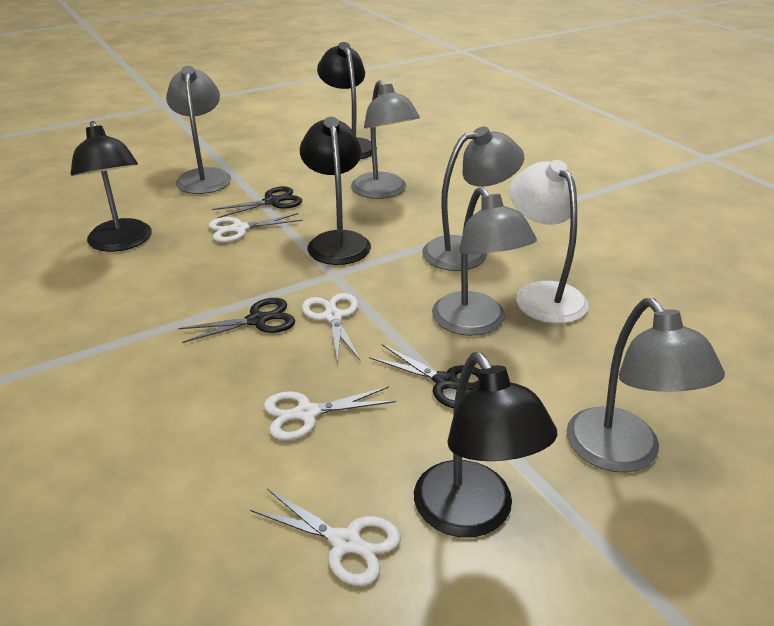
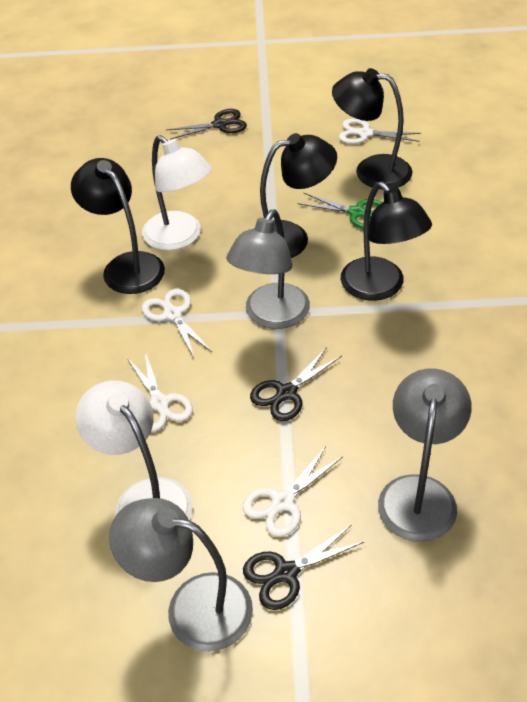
green scissors: none = 0 -> [297,193,383,229] = 1
grey lamp: [166,66,231,194] [351,80,420,199] [422,126,524,271] [432,187,537,336] [566,298,725,473] = 5 -> [109,498,253,652] [226,209,310,329] [378,368,472,542] = 3
white lamp: [509,160,589,324] = 1 -> [75,381,193,520] [142,135,212,250] = 2

